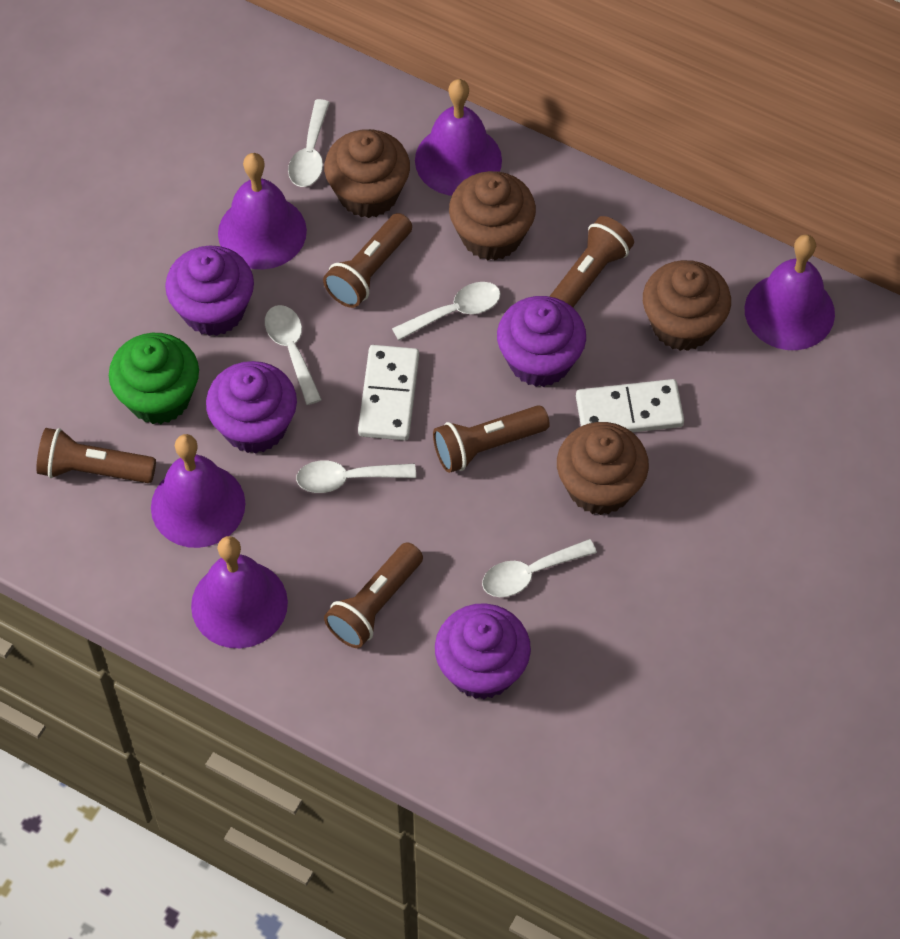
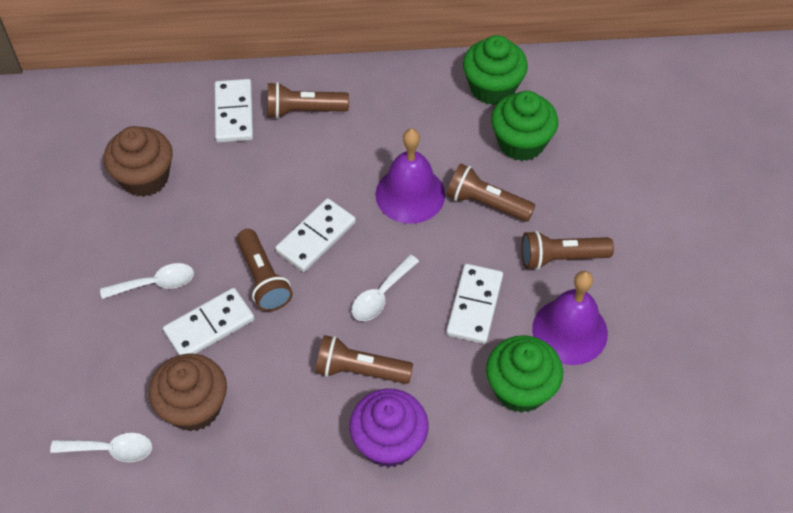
brown cupcake: [324,129,410,218] [449,171,536,261] [557,422,649,515] [643,260,731,351] = 4 -> [104,126,173,197] [149,354,227,432] = 2
green cupcake: [109,333,199,424] = 1 -> [463,35,528,105] [486,335,563,413] [491,91,558,161] = 3
purple bell: [151,434,245,548] [191,536,288,648] [218,153,307,270] [415,79,502,196] [744,234,835,350] = 5 -> [375,128,445,224] [532,271,608,365] = 2
purple cupcake: [165,245,254,336] [206,361,297,453] [435,603,531,699] [497,296,586,387] = 4 -> [349,389,429,468] = 1
white domino: [358,345,419,441] [576,379,684,432] = 2 -> [163,288,255,355] [215,79,253,142] [275,198,356,272] [446,264,503,344] = 4
white spoon: [265,305,322,405] [288,99,330,187] [296,460,416,493] [392,282,501,341] [482,539,597,597] = 5 -> [50,433,152,462] [100,263,194,299] [351,255,419,321] = 3

